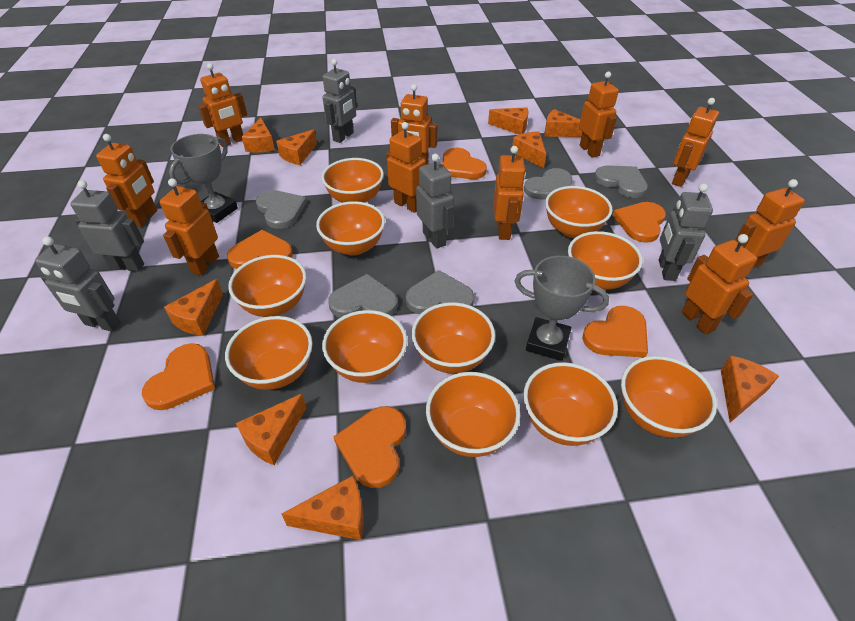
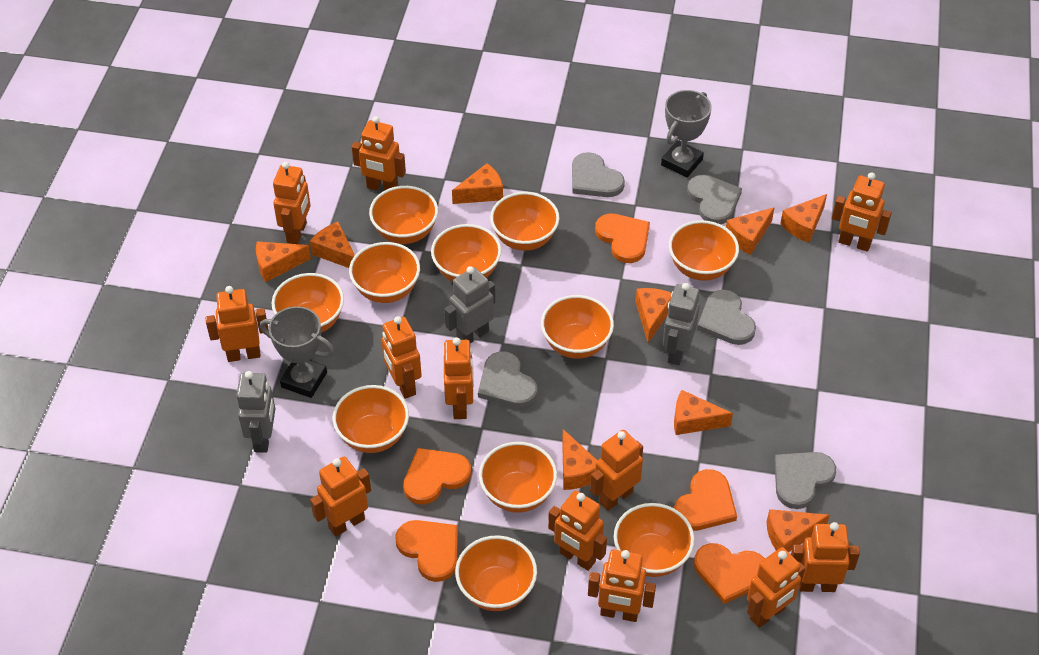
grey robot: [35,236,121,332] [70,180,144,272] [322,59,357,143] [416,154,454,249] [659,184,713,281] = 5 -> [236,371,275,453] [444,266,495,343] [663,283,700,365] = 3
orange heart: [142,343,215,410] [227,230,293,269] [334,406,406,488] [442,148,487,179] [582,306,648,357] [613,202,666,243] = 6 -> [395,520,458,582] [403,448,471,505] [595,214,650,263] [674,469,737,531] [694,543,765,604] = 5
orange robot: [96,134,157,227] [160,178,219,276] [198,63,247,147] [386,122,426,213] [391,84,437,165] [493,146,526,240] [579,71,619,158] [672,98,719,187] [681,234,757,335] [735,179,805,268] = 10 -> [206,286,269,362] [273,162,311,244] [310,457,371,537] [352,116,406,191] [381,316,422,399] [444,337,474,419] [548,490,607,571] [588,549,656,622] [590,430,643,511] [747,547,805,628] [791,522,860,592] [832,172,892,252] = 12

